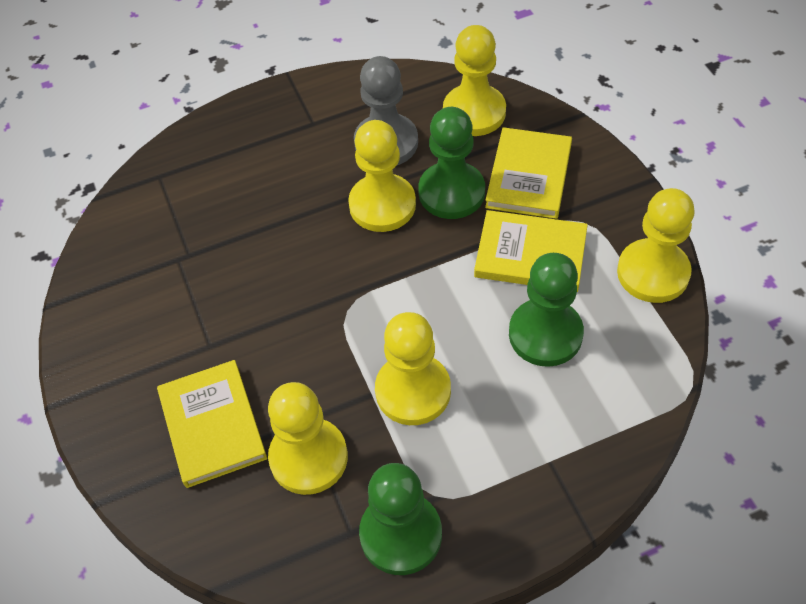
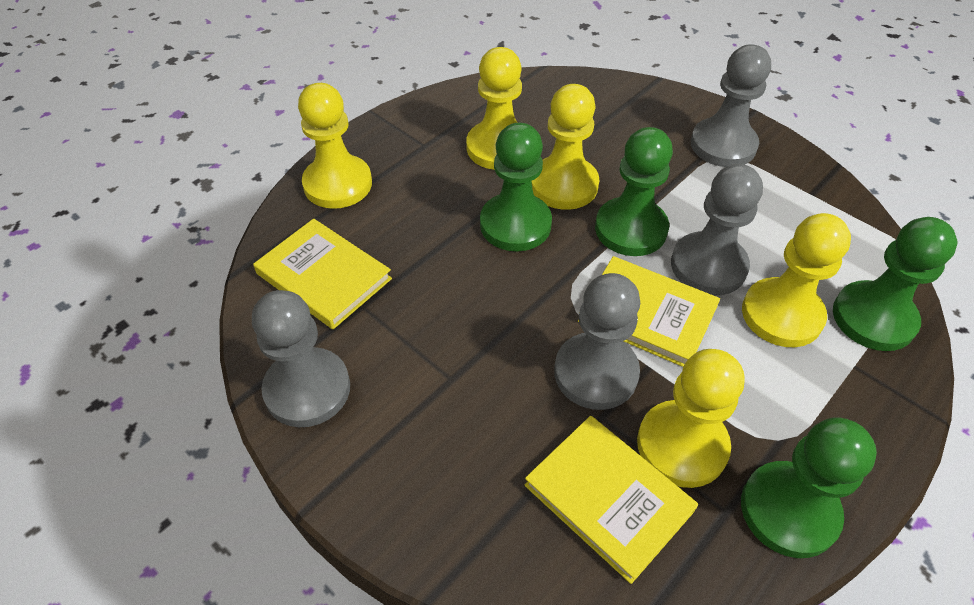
green pawn: [359,463,442,575] [418,107,485,219] [509,253,584,367] = 3 -> [480,123,552,251] [595,127,673,256] [741,417,877,558] [833,217,957,351] = 4
grey pawn: [354,56,418,165] = 1 -> [252,290,350,427] [554,273,640,410] [671,164,763,295] [691,45,771,167] = 4

